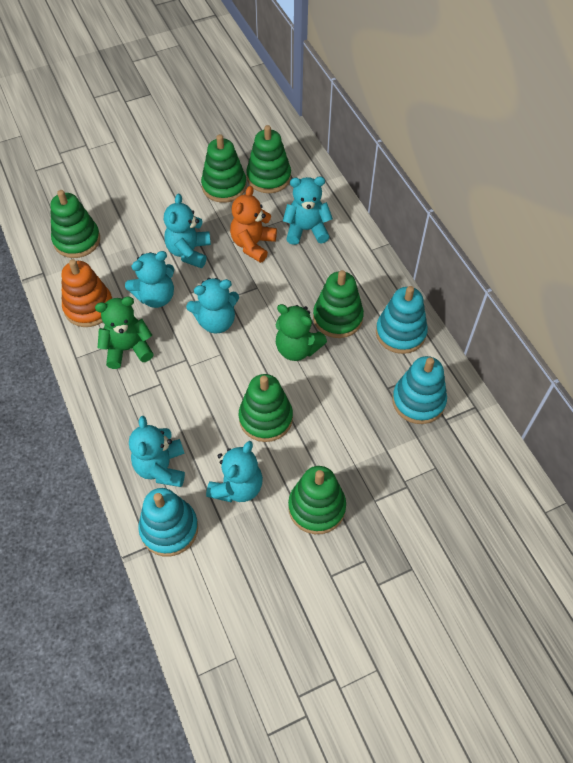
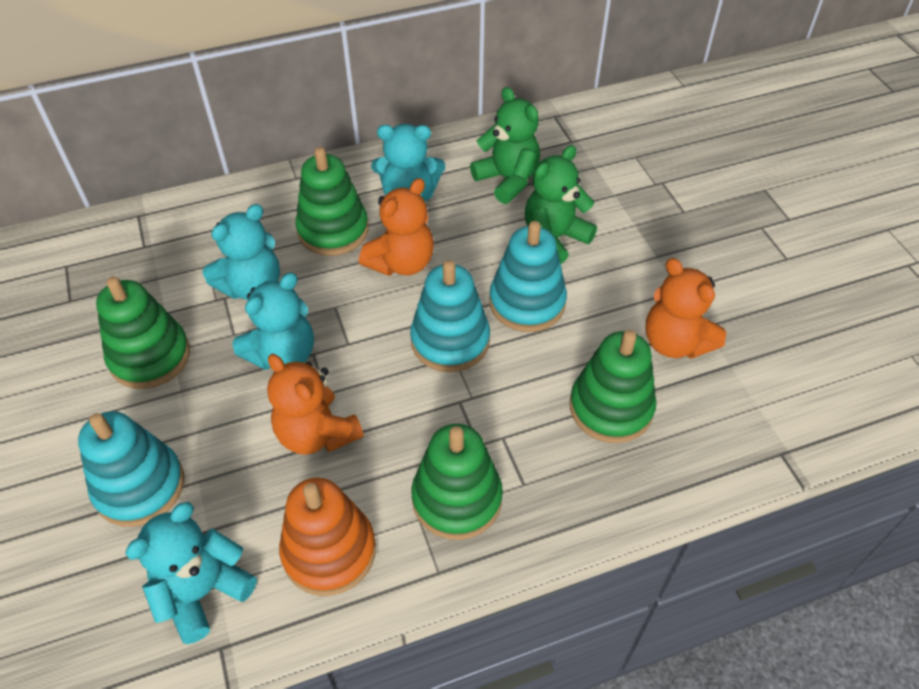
green stacking toy: [50,190,100,258] [201,134,247,203] [239,374,293,442] [246,125,291,193] [288,466,346,534] [313,270,364,338] = 6 -> [96,277,190,389] [295,147,369,256] [411,424,503,540] [570,330,656,443] = 4
orange teddy bear: [230,186,277,263] = 1 -> [267,354,364,455] [359,178,434,276] [645,258,726,359] = 3
turquoise teddy bear: [125,251,174,308] [129,416,185,487] [164,194,211,268] [186,278,239,334] [206,441,263,502] [283,176,333,245] = 6 -> [125,502,257,644] [203,204,280,300] [233,272,314,370] [371,124,445,202] = 4

